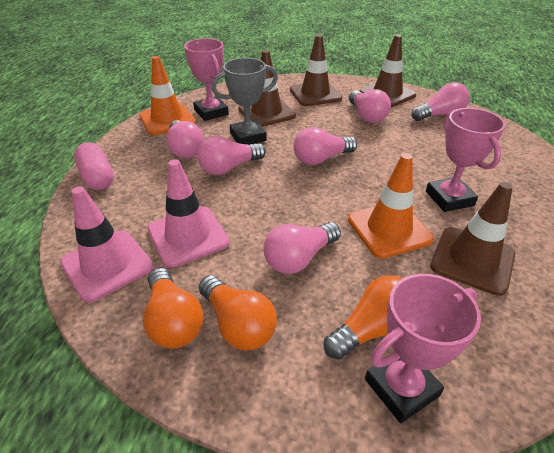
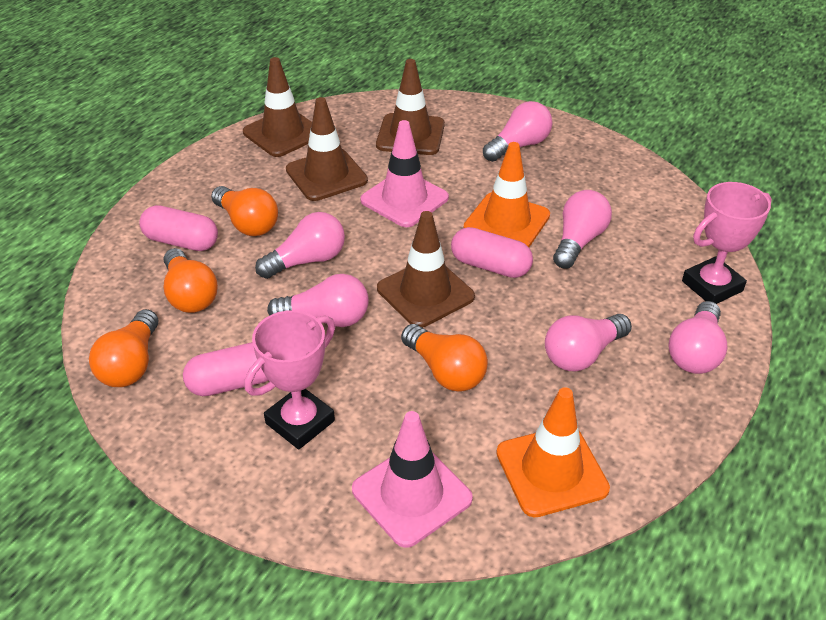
grey trophy: [212,58,278,145] = 1 -> none = 0
orange light bulb: [143,268,203,349] [199,275,277,351] [324,275,403,360] = 3 -> [89,309,158,387] [164,248,218,313] [211,186,278,236] [401,324,488,392] = 4
pink capsule: [74,142,114,190] = 1 -> [139,205,218,251] [183,342,269,396] [451,227,533,278] = 3
pink trophy: [184,38,229,121] [365,274,481,423] [426,108,505,212] = 3 -> [245,310,335,449] [682,182,772,304] = 2

